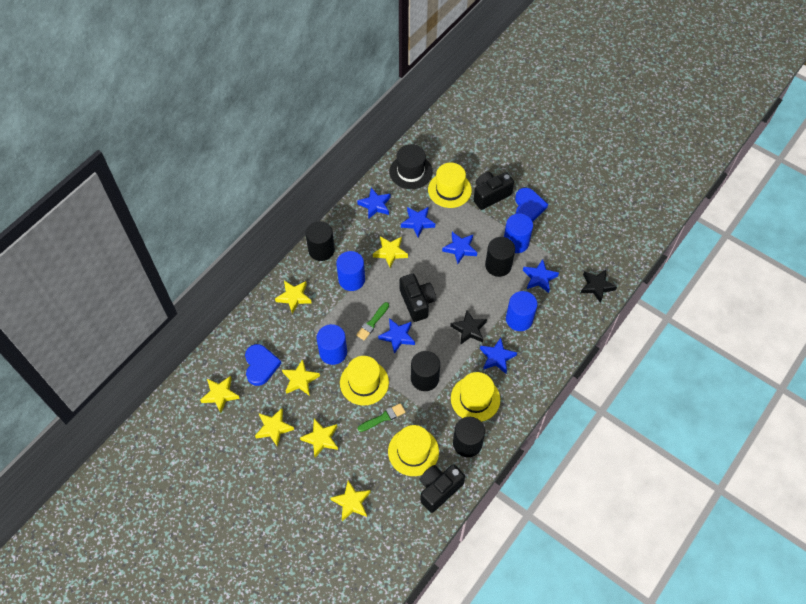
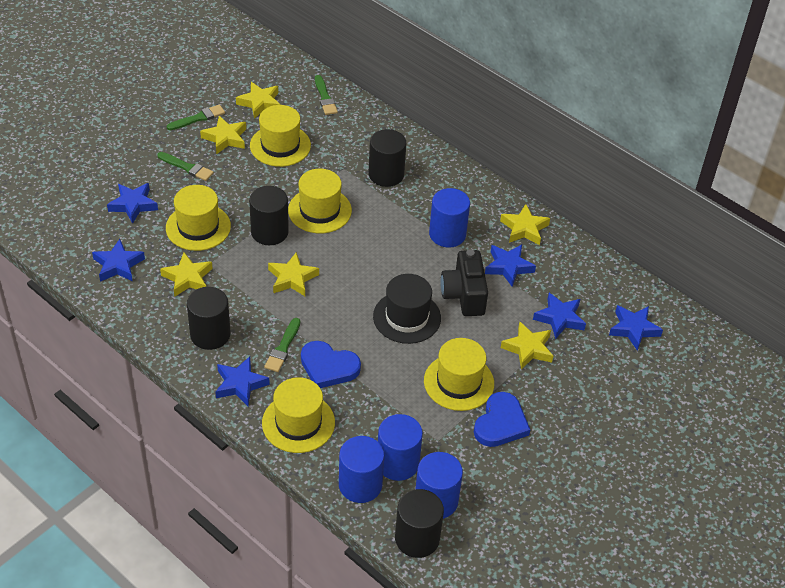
black camera: [400,274,436,322] [419,464,465,513] [473,172,514,210] = 3 -> [440,249,488,316] = 1
black star: [450,310,487,345] [581,270,617,303] = 2 -> none = 0
green brush: [356,302,389,341] [358,403,405,432] = 2 -> [157,152,214,181] [167,104,225,130] [264,318,301,372] [315,75,338,115] = 4
yellow hat: [340,356,389,406] [388,425,439,476] [428,163,472,208] [451,372,500,422] = 4 -> [166,185,231,251] [250,105,311,167] [262,377,335,453] [288,169,352,233] [424,338,494,411] = 5
yellow star: [200,376,240,413] [255,408,294,447] [275,281,312,314] [282,359,320,396] [300,419,338,458] [330,480,371,521] [373,236,408,268] = 7 -> [160,252,213,297] [200,116,246,154] [236,82,281,119] [268,252,319,296] [500,204,550,245] [501,321,553,369] = 6

